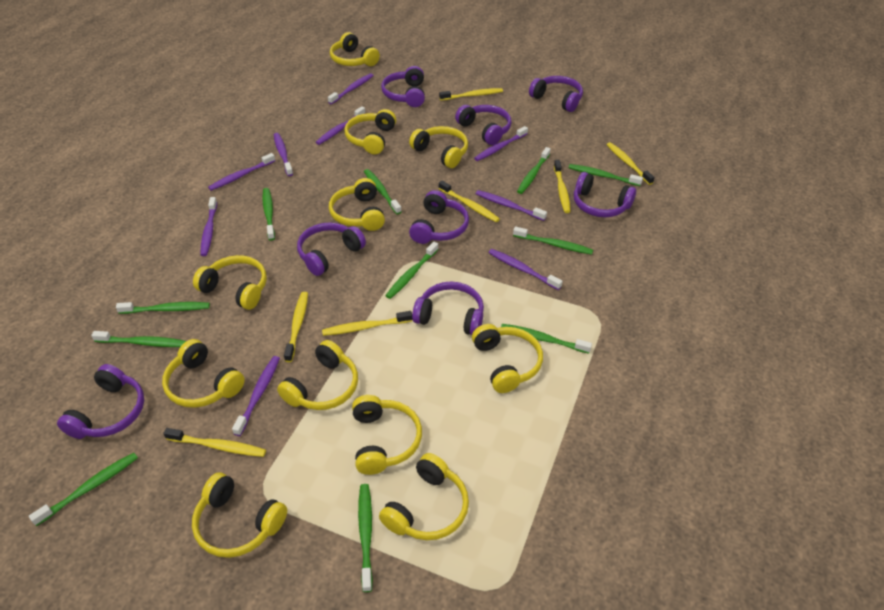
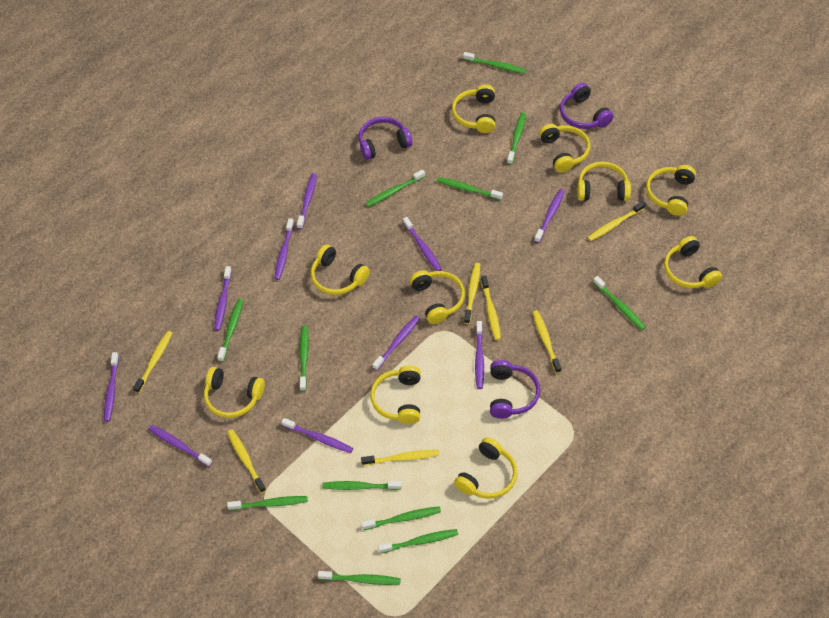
green toothbrush: [29,453,138,526] [91,331,186,347] [116,302,210,314] [262,188,275,241] [358,484,373,592] [364,169,401,214] [385,242,439,299] [501,324,592,354] [513,226,593,255] [517,147,551,194] [568,164,643,186] = 11 -> [217,299,243,362] [227,496,308,510] [300,326,309,391] [318,571,401,585] [322,481,402,490] [361,506,441,530] [365,169,425,207] [378,529,458,554] [437,177,503,200] [463,52,526,74] [507,112,526,165] [593,276,646,330] = 12
purple headphones: [57,364,144,439] [297,222,366,276] [381,66,425,107] [409,190,469,244] [412,281,484,335] [455,105,512,145] [529,76,583,112] [574,172,636,217] = 8 -> [359,117,412,160] [490,360,540,419] [560,83,614,129] = 3
purple toothbrush: [200,197,217,256] [208,153,275,191] [232,356,280,436] [274,133,293,176] [316,106,366,145] [328,73,374,104] [474,126,528,161] [476,190,547,221] [489,249,563,290] = 9 -> [104,352,119,422] [149,425,212,467] [214,266,232,331] [274,218,294,280] [282,418,353,453] [297,173,317,229] [372,315,420,371] [403,217,442,271] [475,321,484,389] [534,189,565,243] = 10
yellow headphones: [162,339,245,408] [192,472,287,558] [193,255,267,310] [277,340,358,410] [329,178,385,231] [330,32,380,66] [344,109,396,154] [352,395,422,475] [379,453,469,540] [409,126,468,168] [472,324,543,393] = 11 -> [204,367,265,418] [311,244,370,295] [370,365,421,424] [410,270,465,324] [452,84,495,133] [454,437,517,499] [539,124,590,173] [577,161,631,201] [646,165,696,216] [664,236,722,288] = 10

